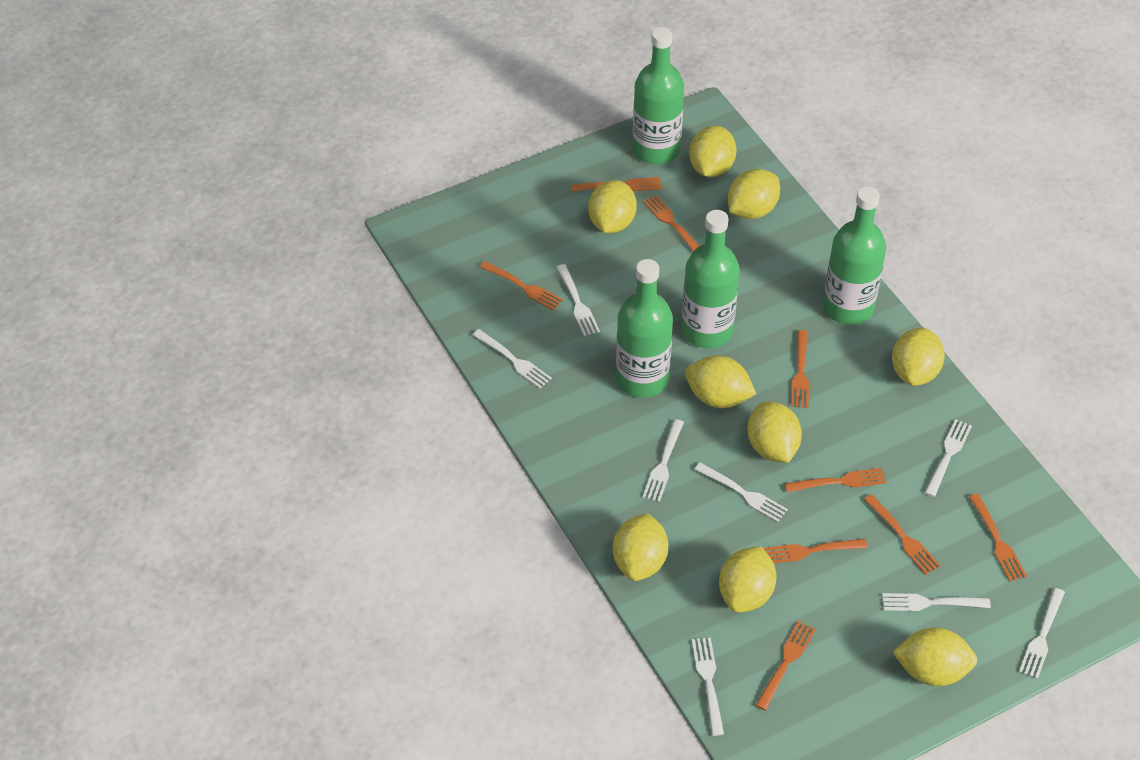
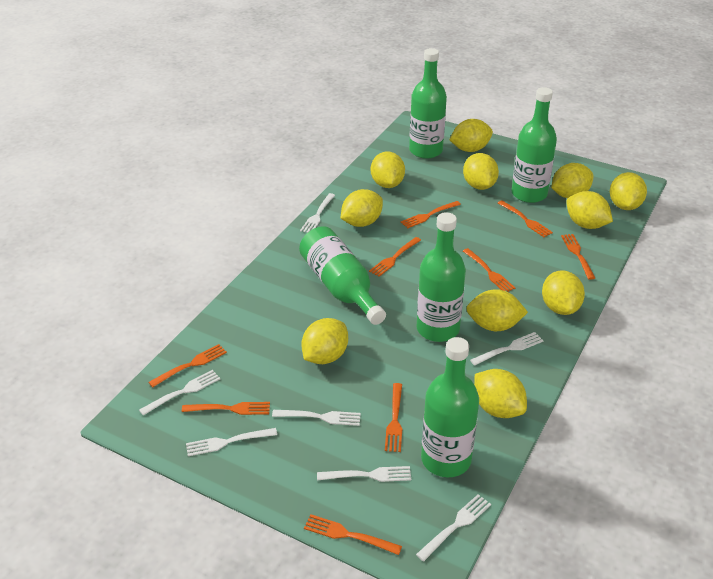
green bottle: [616,259,673,398] [632,27,684,164] [681,210,740,348] [823,186,886,325] = 4 -> [299,226,386,325] [409,48,447,159] [416,212,466,342] [421,337,479,477] [512,87,557,203] = 5
white fork: [473,329,552,388] [556,264,600,336] [643,419,684,502] [692,638,724,736] [694,462,788,522] [882,593,991,611] [925,419,972,497] [1019,588,1065,679] = 8 -> [139,370,220,415] [186,428,277,456] [272,410,361,426] [300,193,335,233] [317,466,411,482] [416,494,491,561] [470,332,544,366] = 7
yellow lemon: [588,180,637,233] [613,513,668,581] [685,355,756,408] [689,126,736,177] [719,546,776,613] [728,169,780,219] [747,401,802,463] [892,328,945,386] [892,628,977,686] = 9 -> [301,318,348,364] [341,189,383,227] [371,151,405,188] [449,119,493,152] [463,153,499,190] [466,289,528,331] [474,369,527,418] [542,270,585,315] [551,163,593,198] [566,191,613,229] [610,172,647,210] = 11

